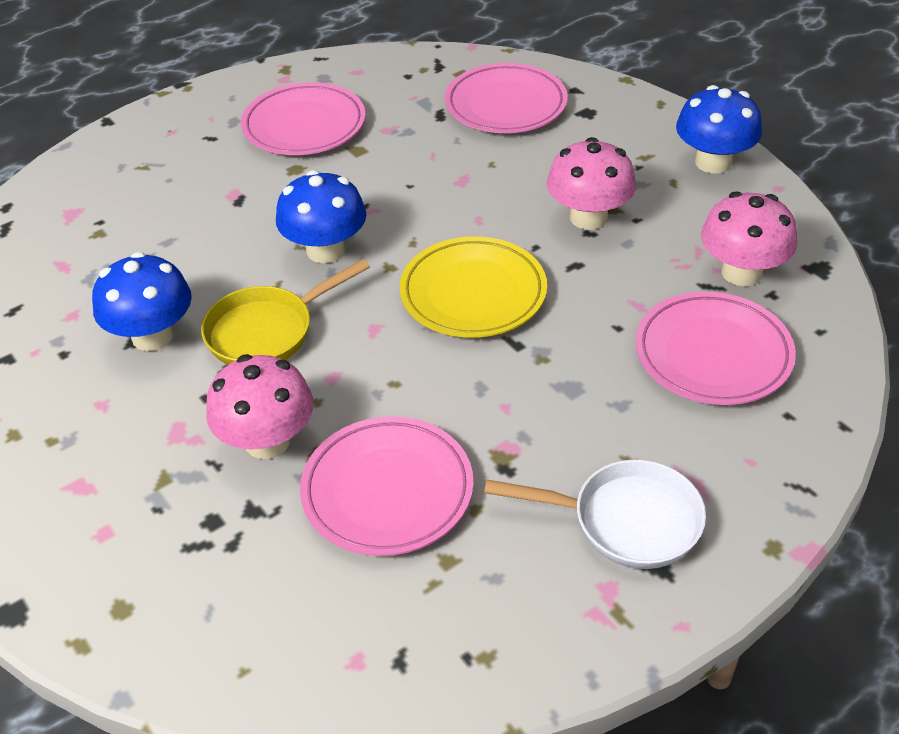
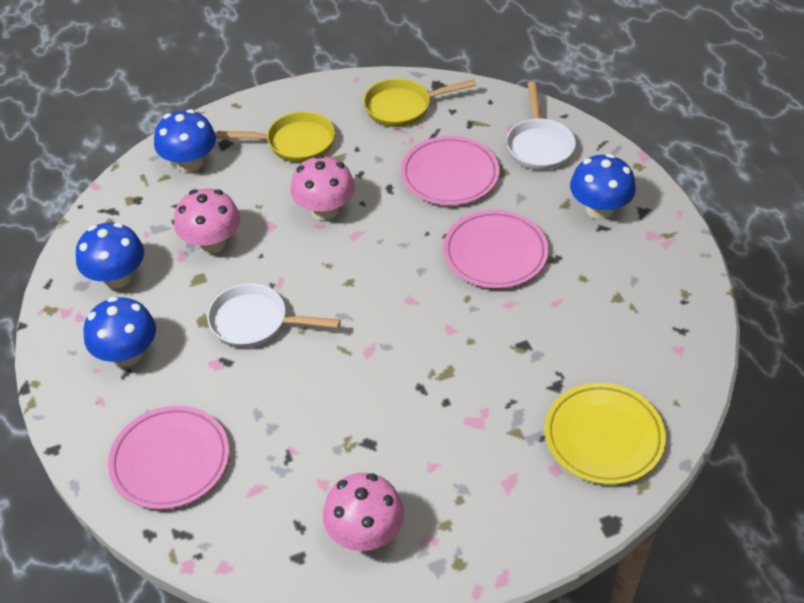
blue mushroom: [92,252,192,351] [276,170,366,263] [676,85,762,173] = 3 -> [76,222,144,289] [83,296,156,367] [154,109,216,172] [570,154,636,219] = 4
pink plate: [241,82,366,155] [300,416,474,556] [445,63,568,133] [635,292,796,405] = 4 -> [108,405,229,509] [401,136,499,205] [443,210,549,288] = 3
white pan: [484,460,706,569] = 1 -> [207,283,341,348] [506,82,576,170] = 2
yellow pan: [201,259,370,365] = 1 -> [216,112,335,163] [364,78,477,127] = 2

